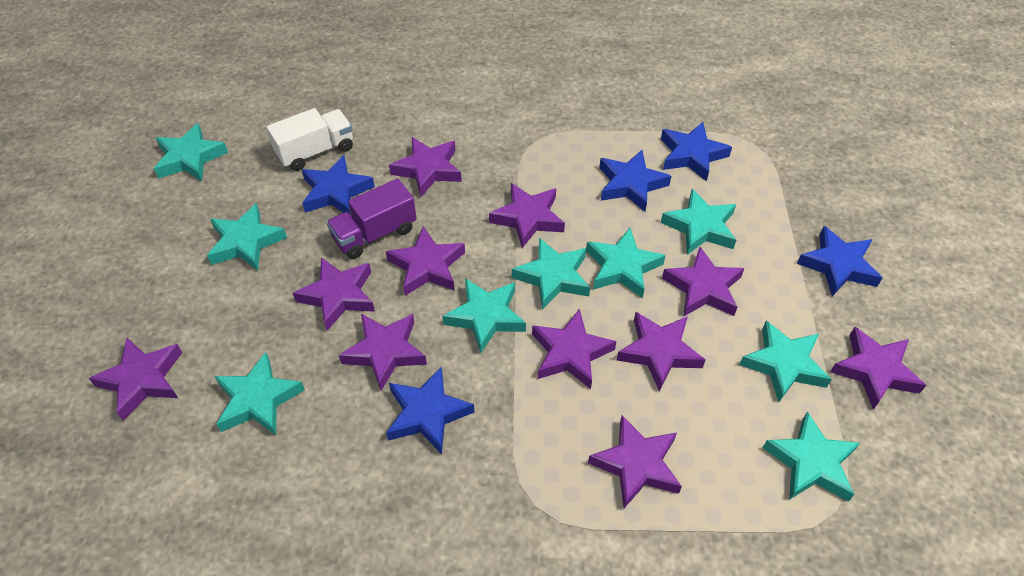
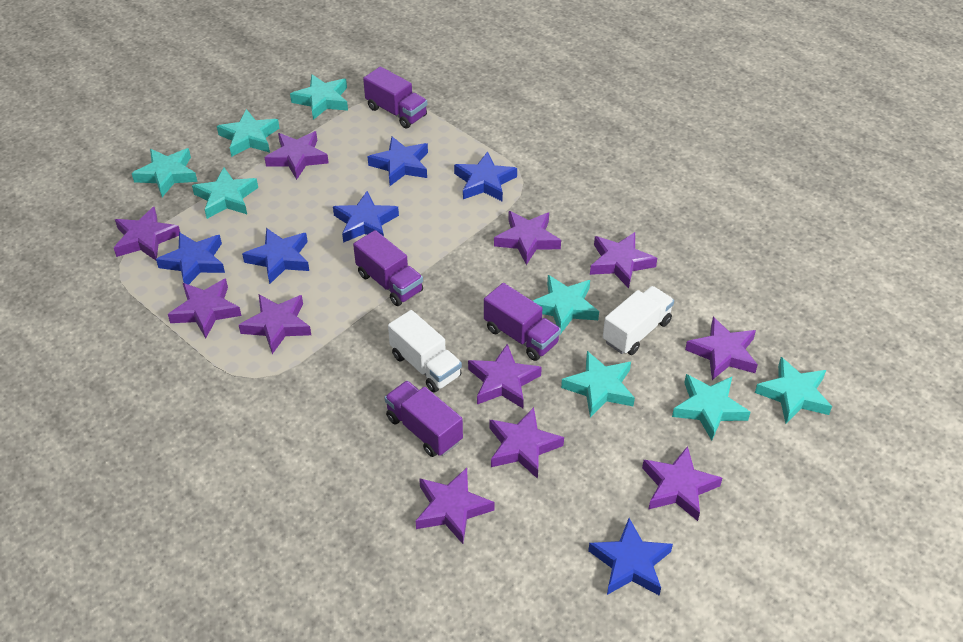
blue star: [302,155,375,213] [386,367,475,454] [599,150,671,212] [661,122,732,181] [797,226,882,296] = 5 -> [156,232,225,285] [242,228,309,284] [333,191,399,243] [368,137,428,186] [454,151,517,202] [588,518,673,596] = 6
purple truck: [326,179,417,259] = 1 -> [353,230,423,306] [363,67,427,128] [384,381,463,457] [484,283,561,361] = 4
turquoise star: [154,123,228,181] [207,203,287,271] [214,352,305,435] [442,278,526,353] [512,238,590,310] [586,228,666,298] [661,189,736,255] [739,321,832,402] [763,411,860,502] = 9 -> [132,148,198,197] [192,168,258,219] [217,109,279,157] [290,74,348,120] [533,275,599,333] [561,351,635,417] [672,374,750,441] [755,357,832,424] = 8
white truck: [266,108,353,171] = 1 -> [388,310,462,393] [603,286,674,355] = 2

